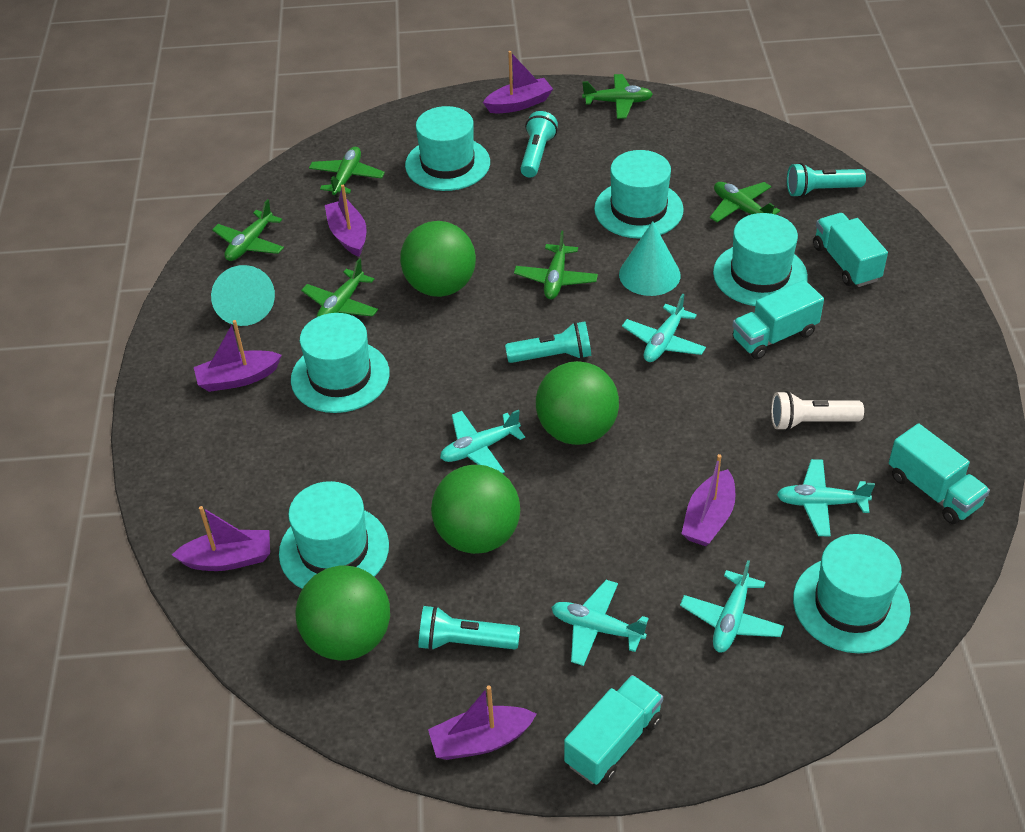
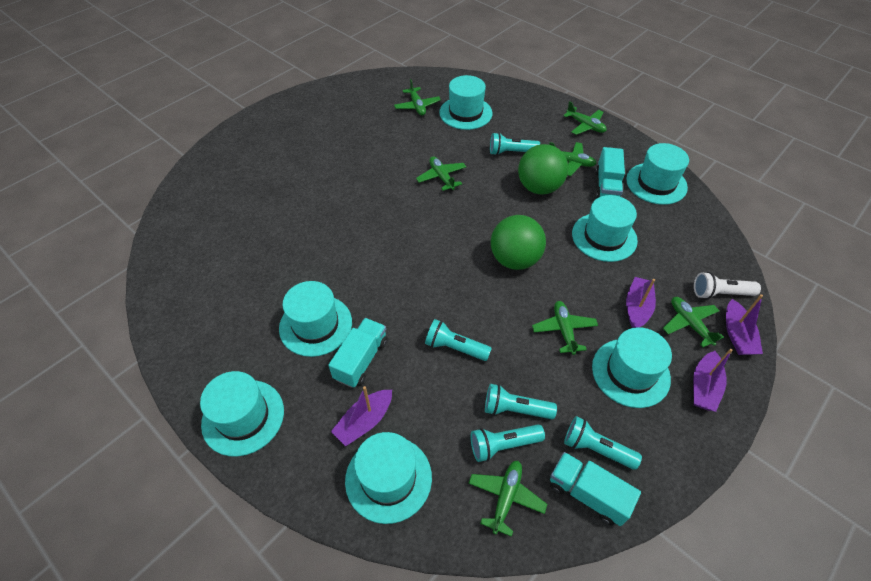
green ball: [296,565,390,661] [400,221,476,297] [431,465,520,554] [536,361,619,445] = 4 -> [491,215,546,270] [518,144,568,195] = 2
green plane: [212,199,284,261] [301,258,378,317] [309,147,385,197] [514,230,598,299] [582,74,653,119] [710,182,780,222] = 6 -> [394,79,441,116] [416,156,466,191] [469,461,547,537] [532,301,598,355] [549,142,597,176] [563,101,607,135] [663,297,724,347] = 7
purple boat: [172,506,270,571] [194,320,282,392] [325,185,367,257] [428,685,537,760] [483,51,553,113] [681,454,735,546] = 6 -> [331,386,392,446] [626,277,656,328] [693,349,733,412] [726,294,763,355] = 4
turquoise cone: [211,265,275,326] [619,221,680,296] = 2 -> none = 0
turquoise flashlight: [418,605,520,651] [505,321,591,363] [520,111,558,178] [787,163,866,197] = 4 -> [425,319,492,361] [471,424,545,462] [485,384,557,419] [490,133,540,155] [564,416,642,470] = 5
turquoise hat: [279,481,389,589] [291,313,390,413] [405,106,490,191] [594,150,684,239] [713,213,808,306] [793,534,910,653] = 6 -> [200,371,284,457] [279,281,352,357] [345,432,432,524] [439,75,493,130] [572,195,638,262] [592,327,672,408] [626,143,689,205] = 7
turquoise plane: [440,410,525,473] [551,580,649,666] [622,294,706,362] [680,560,784,652] [777,459,875,537] = 5 -> none = 0
turquoise truck: [564,675,663,785] [732,280,824,359] [813,213,888,287] [889,423,990,524] = 4 -> [328,318,388,388] [550,452,641,526] [595,147,625,199] = 3

